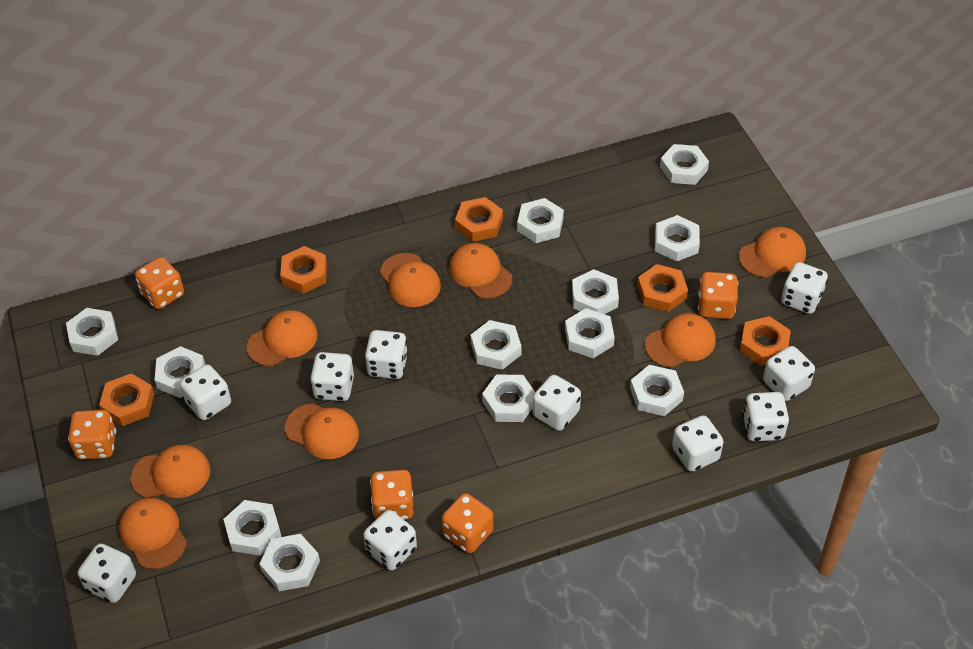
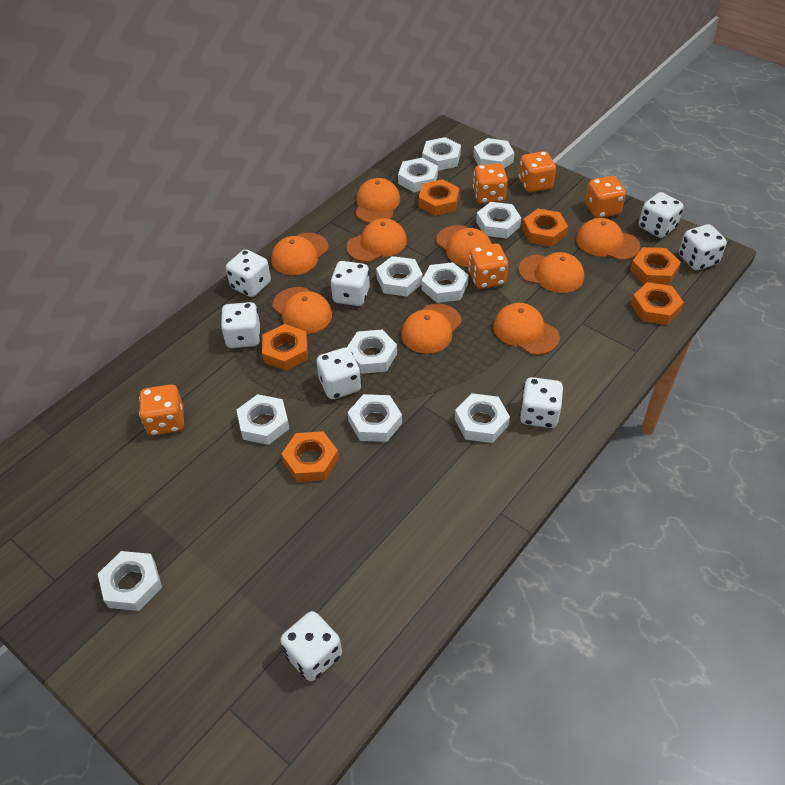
orange cap: [119,498,187,569] [130,445,210,498] [246,310,318,366] [285,404,359,459] [380,253,441,307] [449,243,513,299] [645,313,716,368] [739,227,806,278] = 8 -> [271,233,329,275] [273,287,332,334] [346,218,407,262] [355,178,400,223] [401,304,462,354] [436,225,492,267] [493,303,560,355] [519,252,584,293] [576,218,640,261] = 9
orange nut: [99,373,154,426] [280,246,327,294] [455,197,503,242] [637,264,688,312] [740,316,791,366] = 5 -> [262,324,308,370] [281,431,339,482] [419,179,459,216] [522,209,568,247] [630,247,681,285] [631,282,684,325] = 6
white dice: [78,543,136,603] [180,365,231,420] [310,352,354,401] [363,510,417,571] [364,330,408,379] [532,375,581,431] [672,415,724,472] [742,392,789,442] [763,346,815,401] [781,262,828,314] = 10 -> [221,302,261,348] [226,249,271,297] [280,611,342,681] [316,348,361,399] [330,261,370,306] [519,377,563,428] [639,192,684,238] [679,224,727,270] = 8
white nut: [66,308,118,356] [155,346,205,398] [223,500,281,556] [259,534,320,591] [471,320,522,370] [482,375,535,422] [517,198,564,243] [565,308,615,358] [572,269,619,314] [630,365,684,416] [655,215,700,262] [660,144,709,185] = 12 -> [98,551,162,611] [237,394,290,445] [347,330,397,374] [348,394,402,442] [376,256,423,296] [398,158,438,192] [422,137,461,171] [422,262,469,303] [455,393,510,443] [473,138,514,168] [476,202,521,239] = 11

